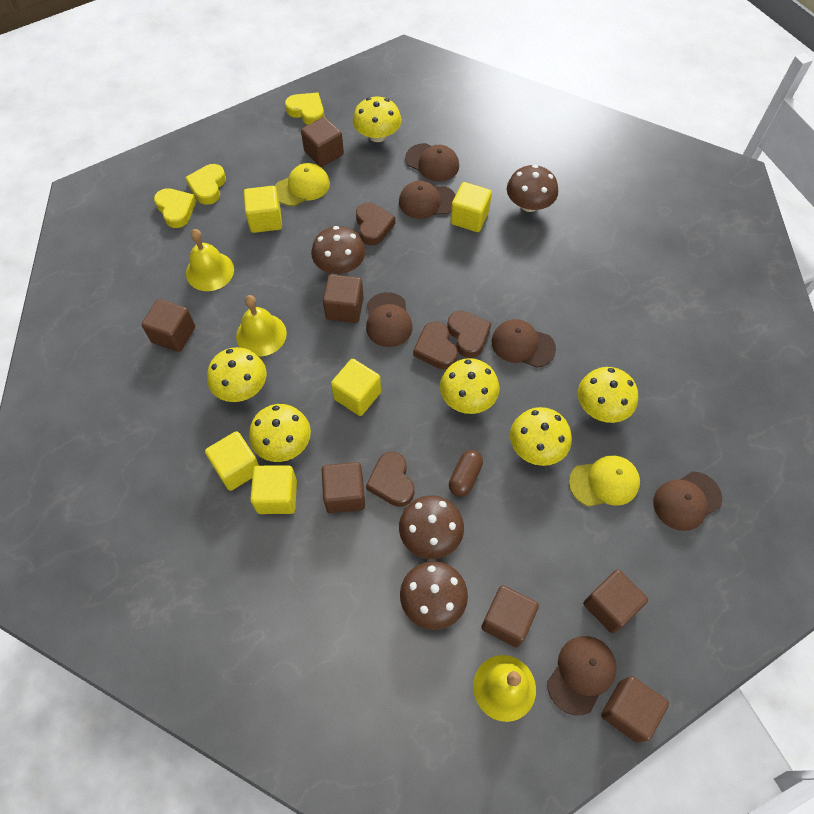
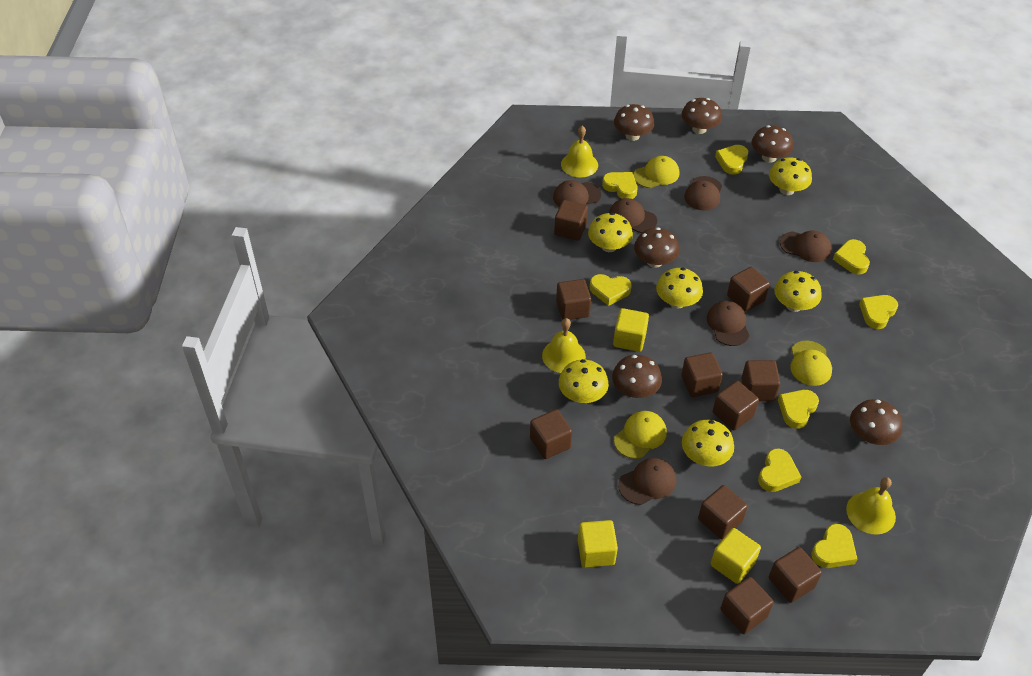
brown capsule: [449,450,483,497] = 1 -> none = 0
brown cube: [142,299,195,352] [301,117,344,167] [321,462,365,513] [323,274,364,323] [481,585,539,647] [583,570,648,633] [601,676,669,743] = 7 -> [530,409,572,459] [554,200,588,241] [556,279,591,320] [681,352,723,397] [698,485,748,539] [713,381,759,431] [720,577,774,634] [727,267,770,312] [741,360,780,401] [769,547,822,603] = 10
brown heart: [356,203,395,245] [366,452,414,507] [413,321,458,369] [447,311,491,358] = 4 -> none = 0
brown mushroom: [311,226,365,274] [399,495,464,559] [400,561,468,630] [507,165,558,212] = 4 -> [612,355,662,398] [614,104,654,141] [634,227,679,268] [681,98,722,134] [752,125,793,162] [850,399,903,445] = 6
yellow cap: [275,163,330,206] [569,456,640,507] = 2 -> [614,411,667,459] [633,156,679,188] [790,341,832,386] = 3
yellow cube: [205,431,259,491] [244,186,282,233] [250,465,297,514] [331,359,381,416] [450,182,492,232] = 5 -> [578,520,618,568] [613,308,649,352] [710,528,761,584] = 3
yellow heart: [154,188,196,228] [185,164,226,205] [285,93,324,125] = 3 -> [590,274,632,306] [602,172,638,199] [715,145,748,175] [758,448,801,492] [778,390,819,429] [811,524,857,568] [833,239,870,274] [859,295,898,329] = 8

